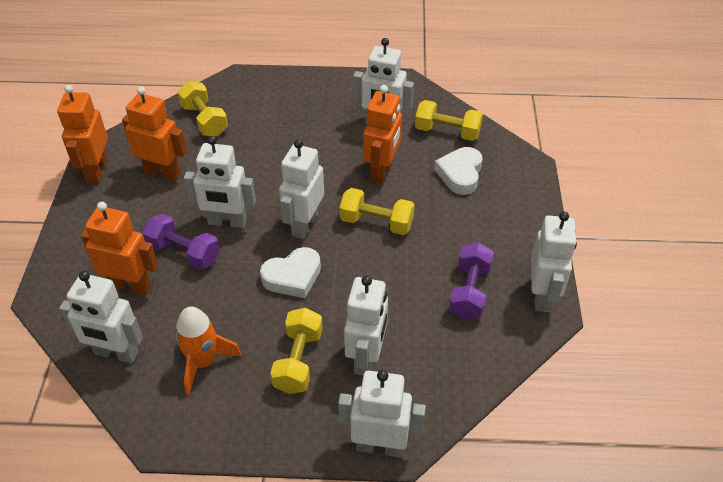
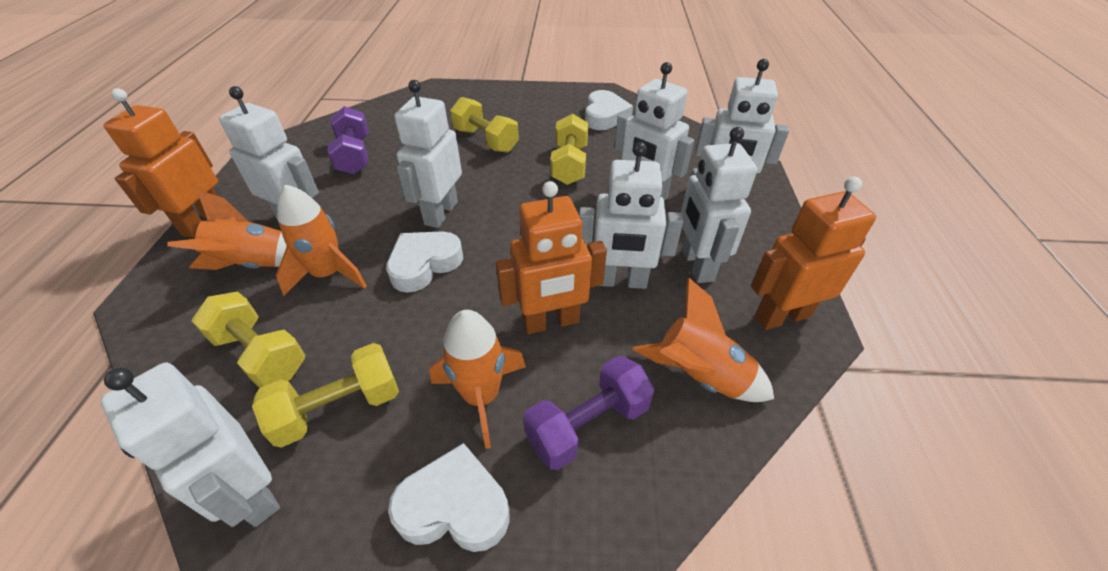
orange robot: [57,85,108,183] [81,202,158,295] [122,86,187,181] [363,85,402,184] = 4 -> [104,88,218,238] [496,181,607,334] [751,177,876,330] = 3
orange rocket: [175,307,242,395] = 1 -> [167,190,287,270] [276,184,367,296] [429,310,526,449] [633,278,774,402] = 4
white heart: [260,247,321,298] [434,147,482,195] = 2 -> [386,231,463,293] [388,443,510,552] [585,90,633,130] = 3

